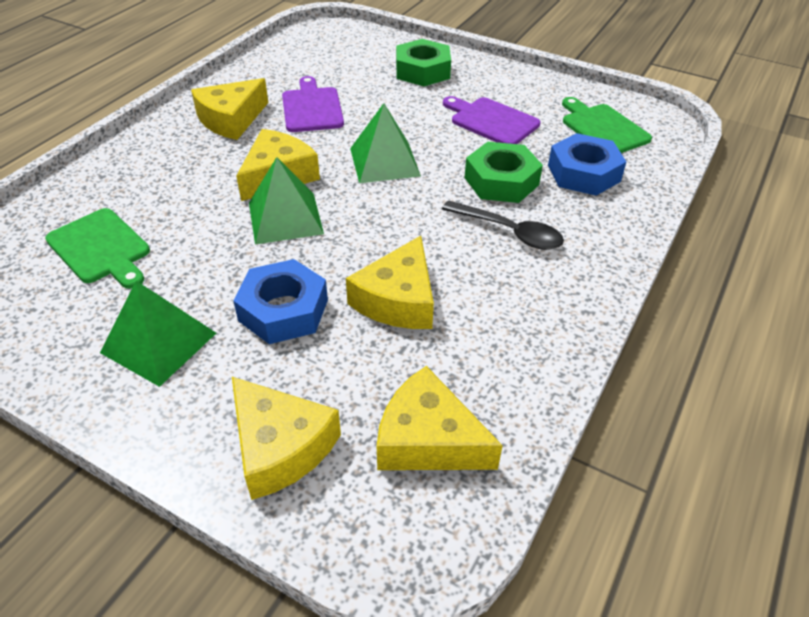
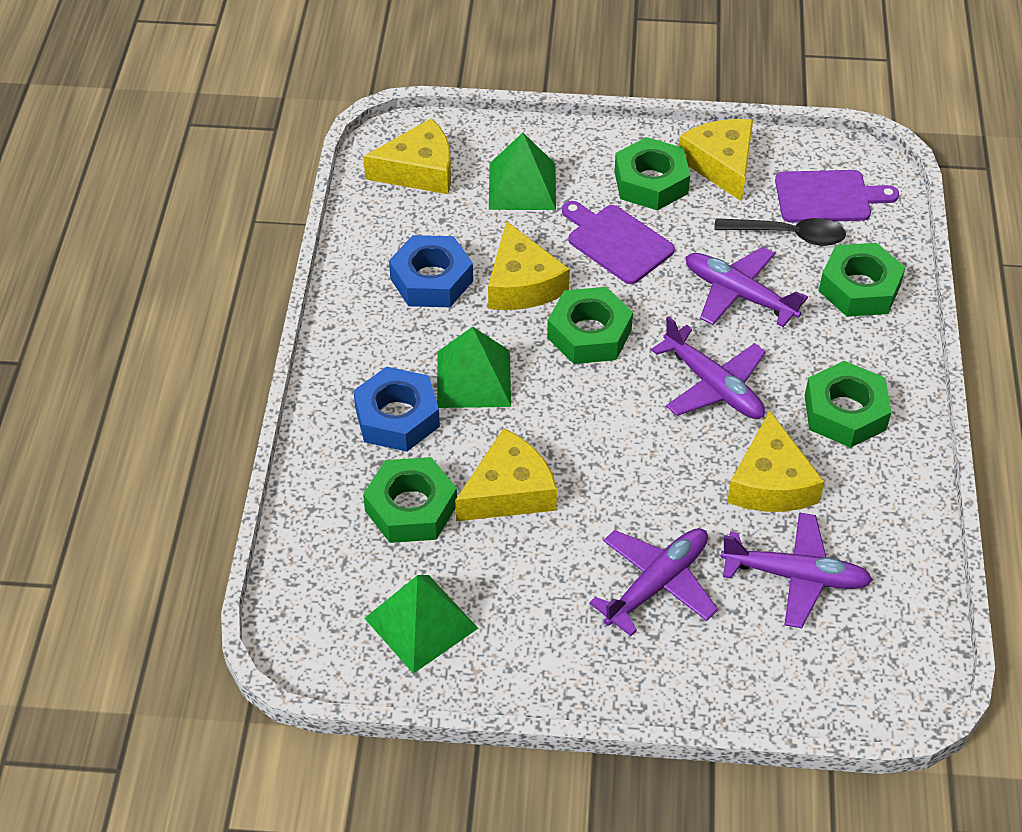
green cutting board: [45,208,150,289] [562,97,652,153] = 2 -> none = 0
green nut: [396,39,451,86] [465,142,543,203] = 2 -> [363,457,457,543] [547,287,633,364] [614,137,690,211] [805,361,891,448] [819,243,905,317] = 5
purple plane: none = 0 -> [589,528,718,636] [651,316,766,419] [686,247,808,327] [720,512,873,628] = 4

